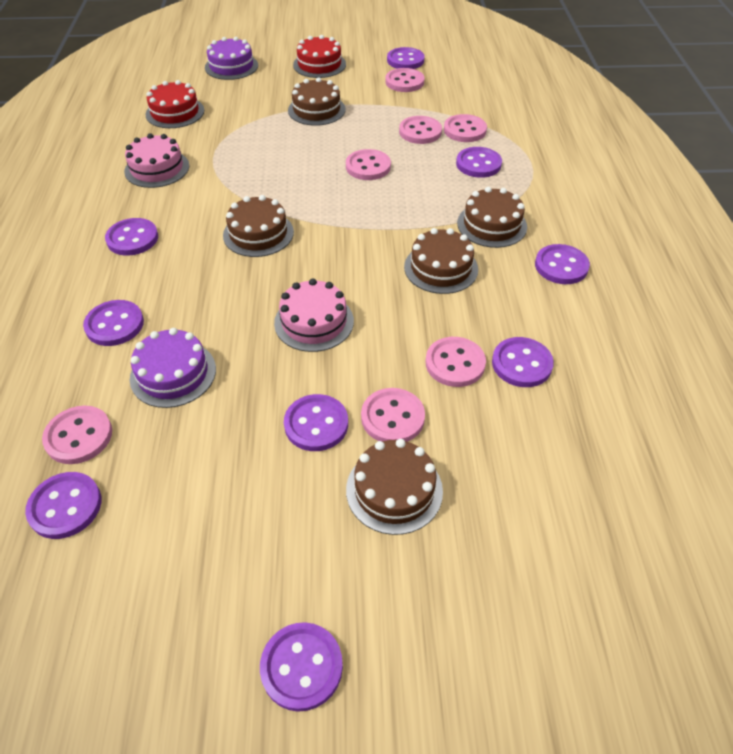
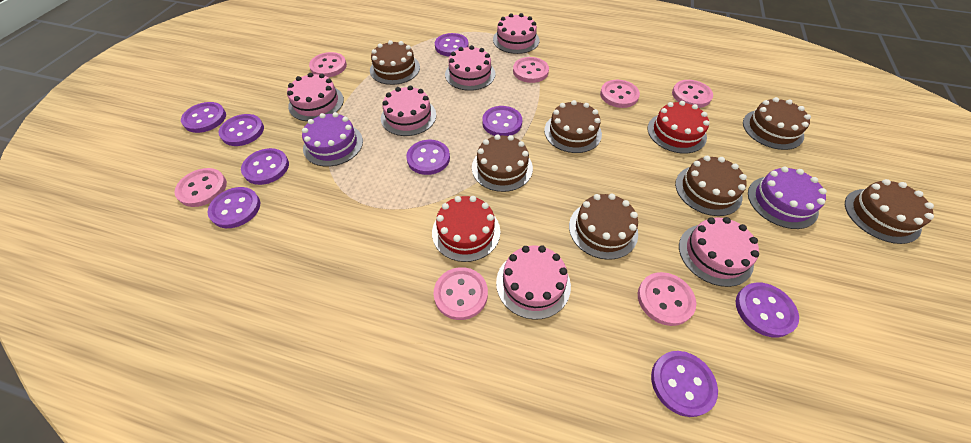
brown cake: [223,195,294,257] [288,77,346,126] [346,439,443,535] [404,228,478,294] [457,187,527,248] = 5 -> [370,40,420,85] [472,134,533,192] [544,100,602,153] [569,194,638,260] [675,156,747,216] [743,97,811,150] [845,179,934,244] = 7
pink cake: [124,133,189,188] [274,278,354,352] = 2 -> [287,73,344,121] [381,85,436,136] [445,45,495,91] [493,13,539,54] [496,245,571,320] [679,217,759,287] = 6

